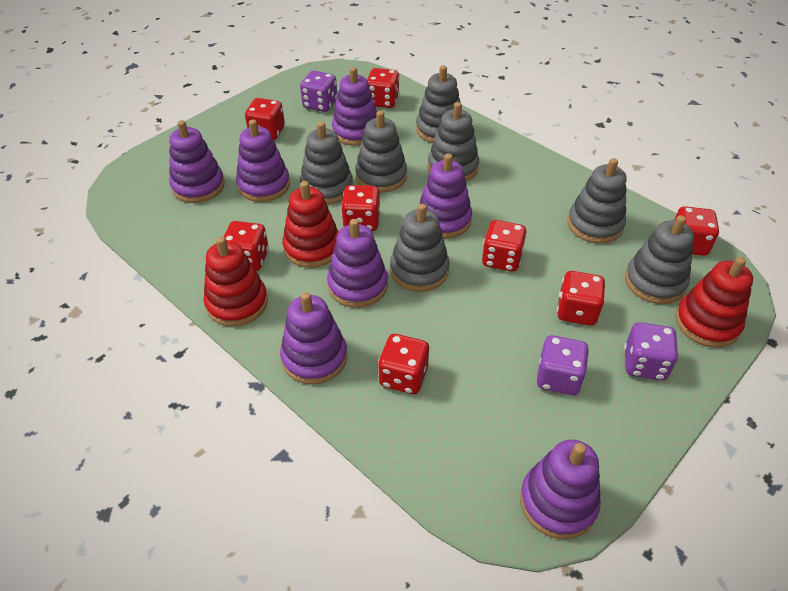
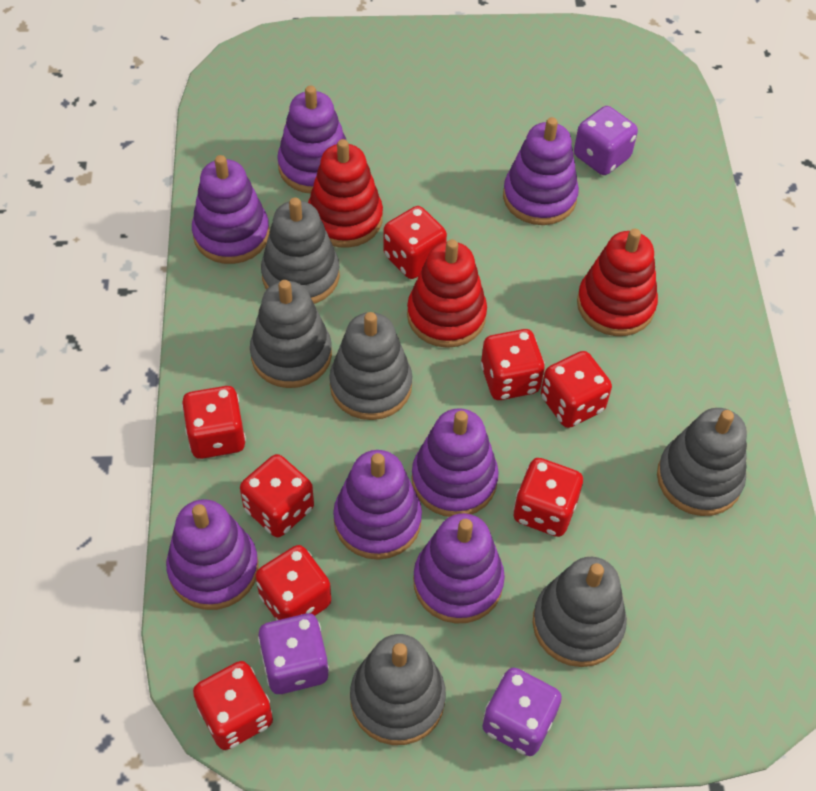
grey stacking toy: [300,122,353,204] [355,111,407,193] [390,204,450,292] [416,66,461,143] [428,102,479,181] [567,158,626,244] [625,215,694,304] = 7 -> [250,280,332,388] [261,197,340,304] [329,312,412,420] [350,634,446,745] [533,557,627,667] [657,408,747,516] = 6

